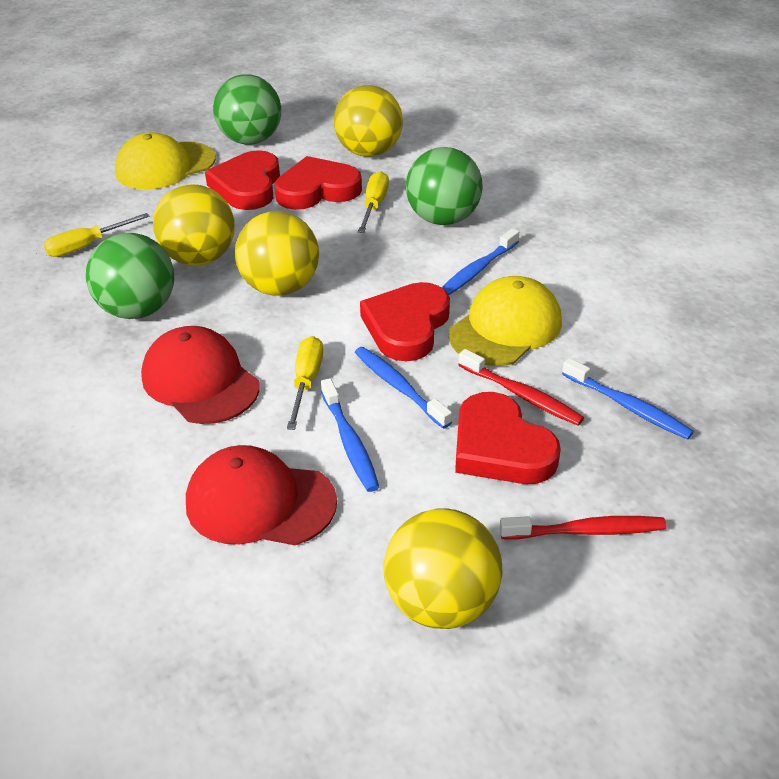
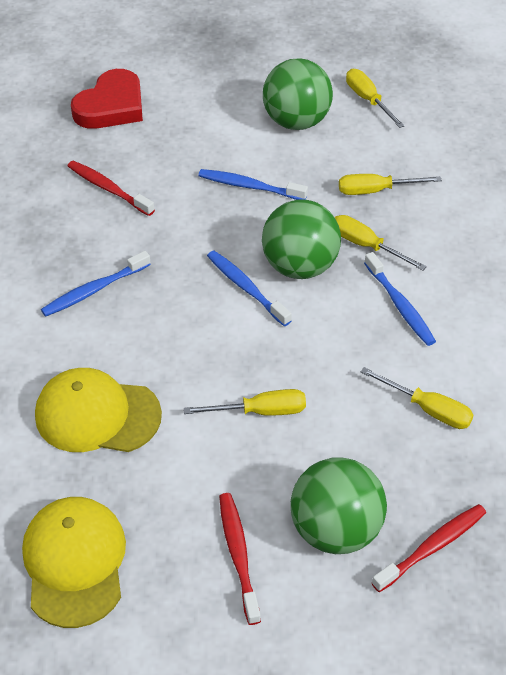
red cap: [141,326,260,424] [186,445,337,545] = 2 -> none = 0
red heart: [205,150,280,210] [275,156,362,210] [360,282,450,361] [455,392,561,484] = 4 -> [71,69,143,129] = 1
red toothbrush: [458,349,584,426] [500,516,667,540] = 2 -> [68,161,155,216] [219,493,261,625] [372,504,486,592] = 3
yellow ball: [153,184,235,266] [235,211,319,296] [334,85,403,157] [384,508,502,629] = 4 -> none = 0
yellow screwdriver: [43,213,149,257] [287,336,323,430] [358,171,389,233] = 3 -> [184,389,306,416] [335,215,427,271] [339,174,442,195] [346,69,405,128] [361,367,474,429] = 5

